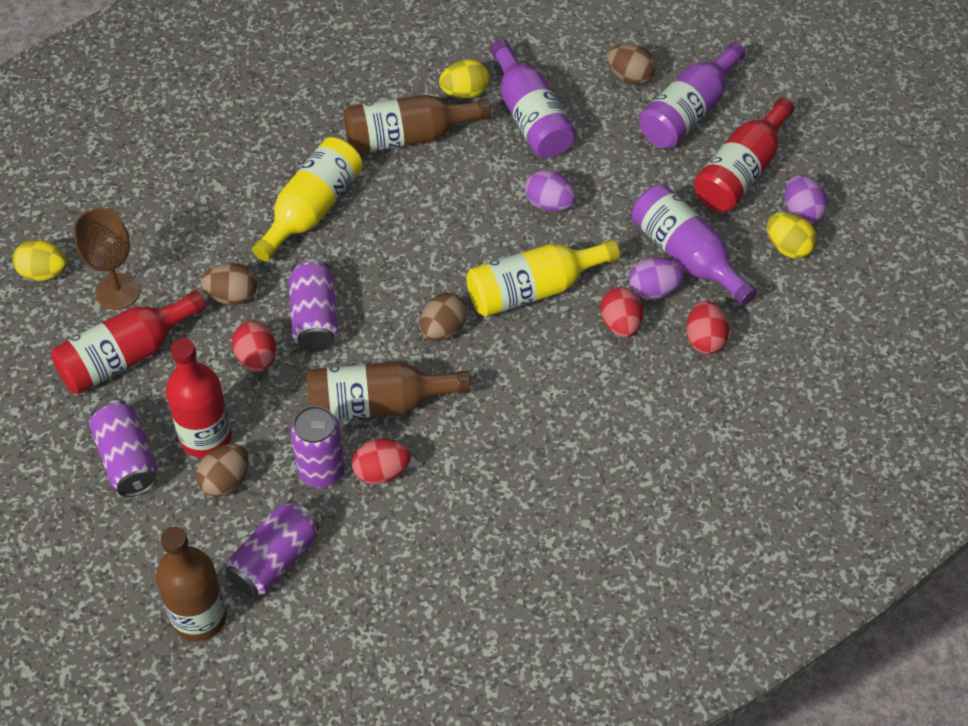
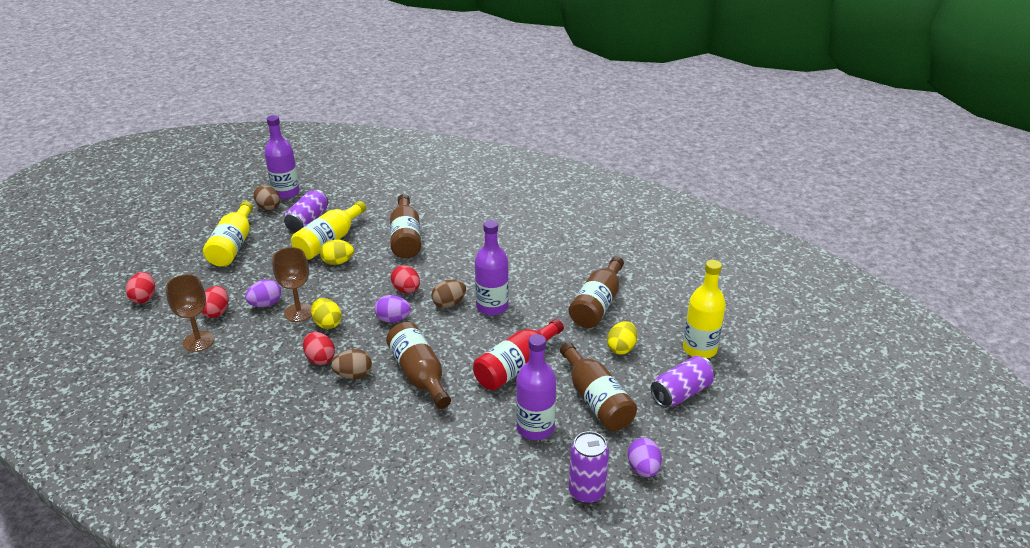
brown bottle: [156,527,227,642] [306,362,470,420] [344,95,491,153] = 3 -> [386,322,451,409] [390,194,421,258] [560,342,637,431] [569,256,624,328] = 4
brown egg: [196,444,249,497] [201,263,257,305] [420,293,467,341] [607,44,656,85] = 4 -> [253,185,280,210] [331,349,372,379] [431,280,466,308] = 3
brown goblet: [74,208,140,310] = 1 -> [166,274,215,352] [273,247,312,322] = 2
purple can: [89,400,157,497] [225,500,319,597] [288,259,339,352] [290,405,345,488] = 4 -> [284,189,329,233] [569,431,609,504] [651,356,715,408] = 3
red bottle: [51,290,206,394] [166,338,232,458] [694,98,795,212] = 3 -> [473,319,564,390] = 1
yellow bottle: [252,137,363,262] [467,239,620,317] = 2 -> [203,201,253,267] [291,201,366,260] [683,260,726,358] = 3

